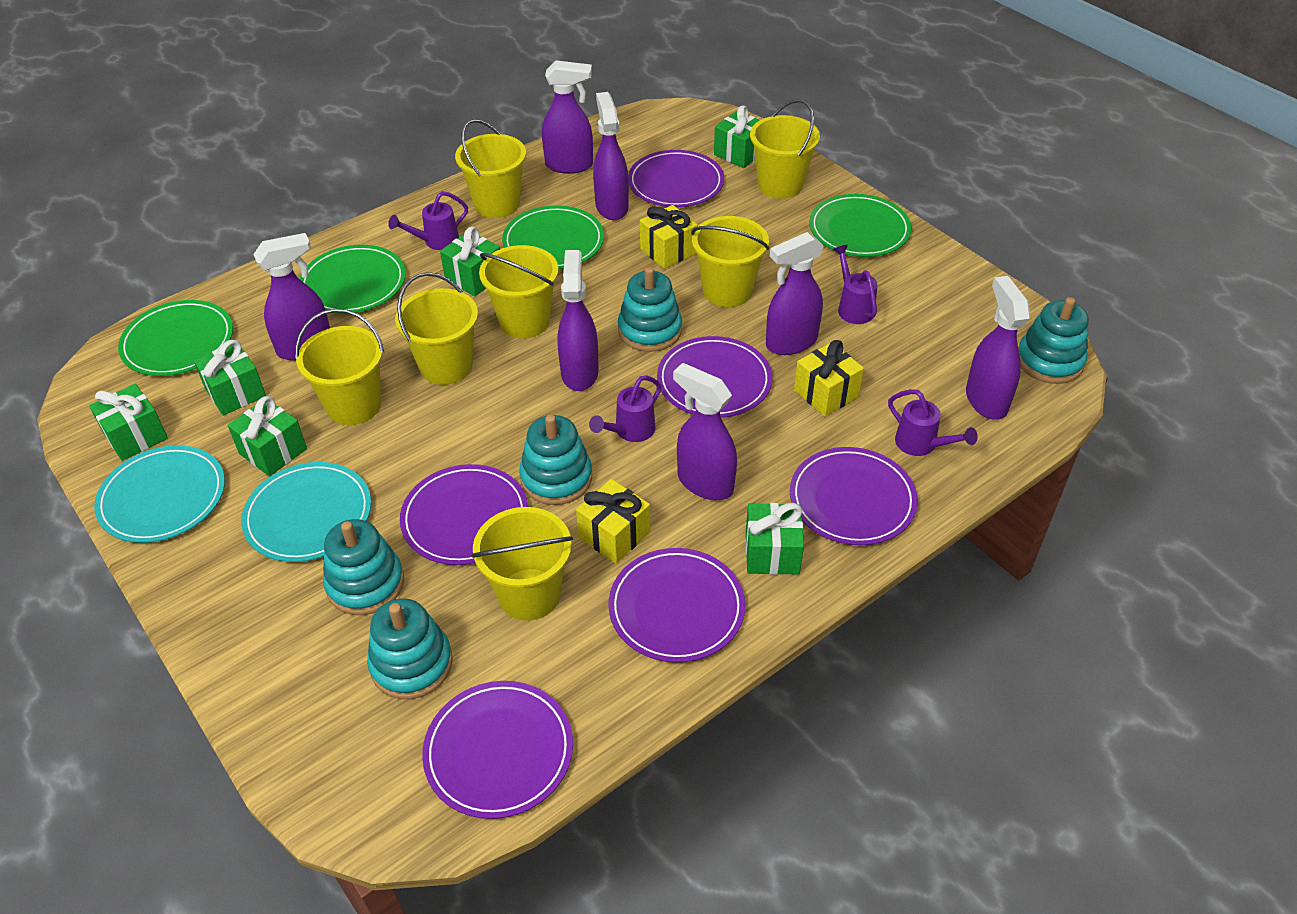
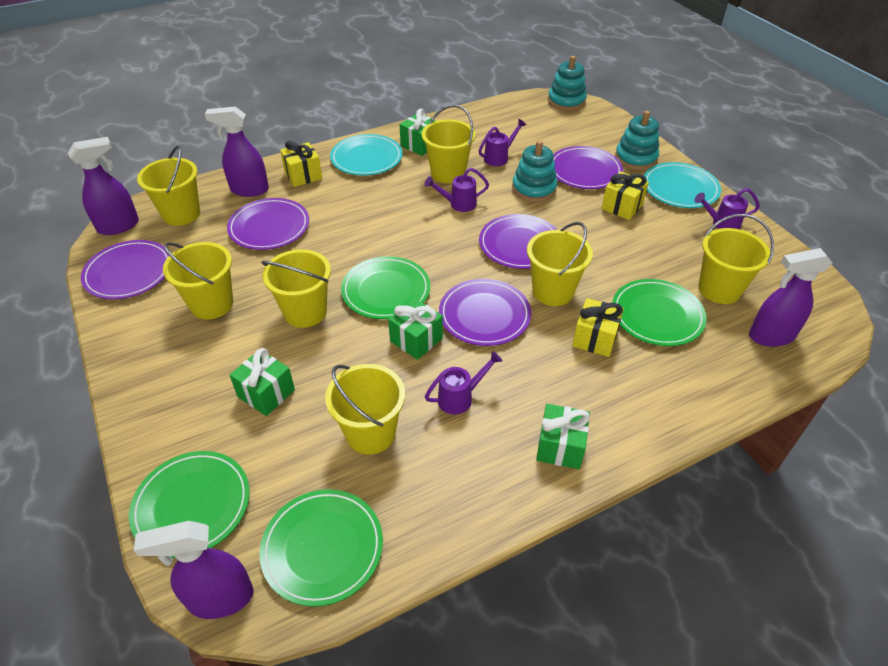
green gift: [89,384,168,461] [194,340,266,415] [228,396,307,476] [440,227,500,296] [714,105,760,168] [746,503,804,575] = 6 -> [230,348,295,416] [388,298,443,360] [400,109,436,156] [536,404,590,469] = 4
purple plate: [400,464,528,565] [422,681,573,819] [608,548,745,663] [628,150,724,207] [657,336,772,418] [790,447,918,545] = 6 -> [81,240,169,299] [227,198,309,250] [439,279,531,346] [479,214,557,269] [553,146,623,189] = 5
purple spray bottle: [253,233,330,361] [542,60,593,174] [558,250,599,391] [593,92,629,220] [673,363,737,500] [766,232,824,355] [966,276,1030,420] = 7 -> [68,137,139,235] [134,521,254,619] [205,107,269,197] [749,248,832,347] = 4
turquoise stacking toy: [323,519,404,615] [367,598,453,699] [519,414,592,505] [618,267,682,352] [1018,297,1089,384] = 5 -> [512,140,557,202] [548,56,587,111] [615,111,659,170] = 3

